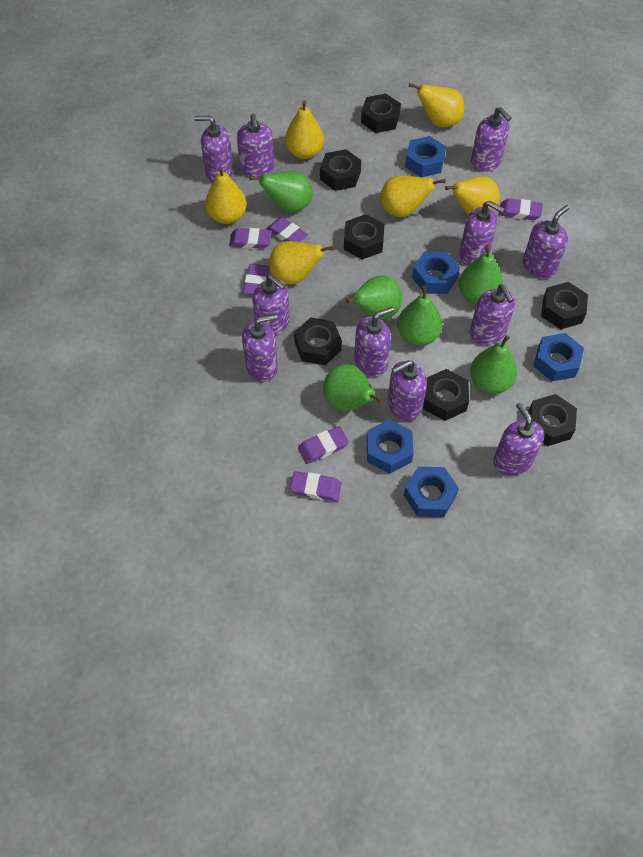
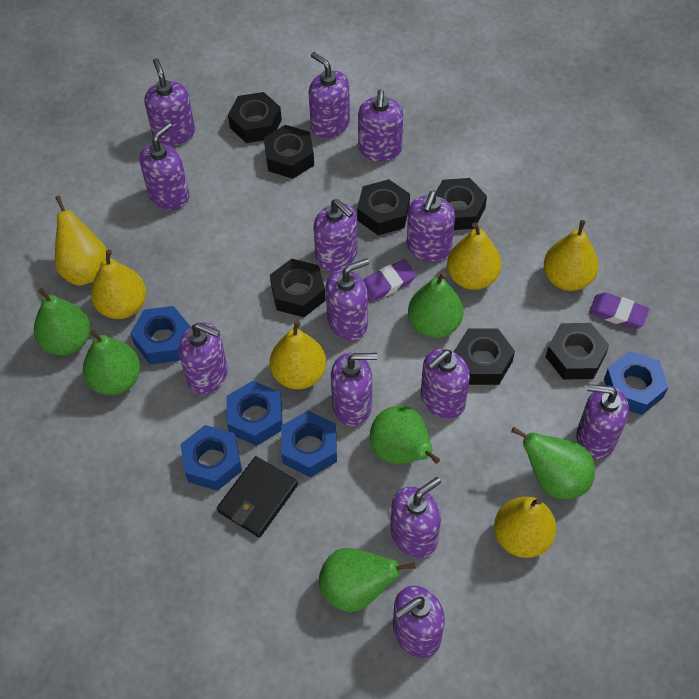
black wallet: none = 0 -> [217,456,298,538] = 1
purple eraser: [229,228,272,249] [243,264,269,294] [267,217,308,242] [290,471,341,502] [298,426,349,464] [499,198,543,220] = 6 -> [363,259,416,303] [589,293,649,329] = 2
purple soap dispenser: [194,116,233,183] [237,114,274,177] [242,314,278,382] [252,275,290,336] [354,307,394,377] [388,360,427,421] [459,201,505,265] [470,284,515,345] [471,107,511,172] [493,403,545,476] [523,205,570,279] = 11 -> [139,123,189,210] [144,58,195,146] [179,323,228,395] [309,52,350,138] [313,199,358,272] [326,258,369,341] [331,353,377,426] [358,90,403,162] [391,477,441,558] [393,586,445,658] [407,191,455,261] [421,349,470,419] [576,384,629,459] = 13

